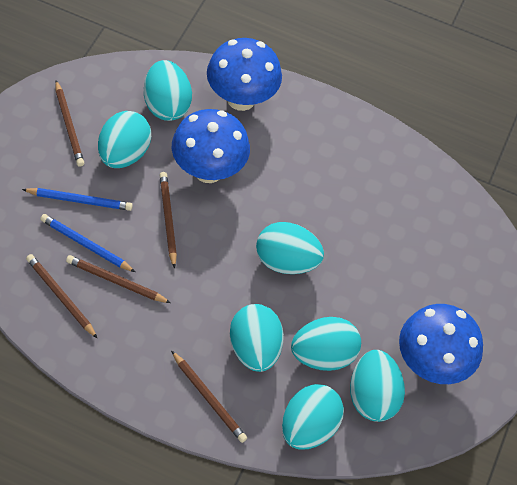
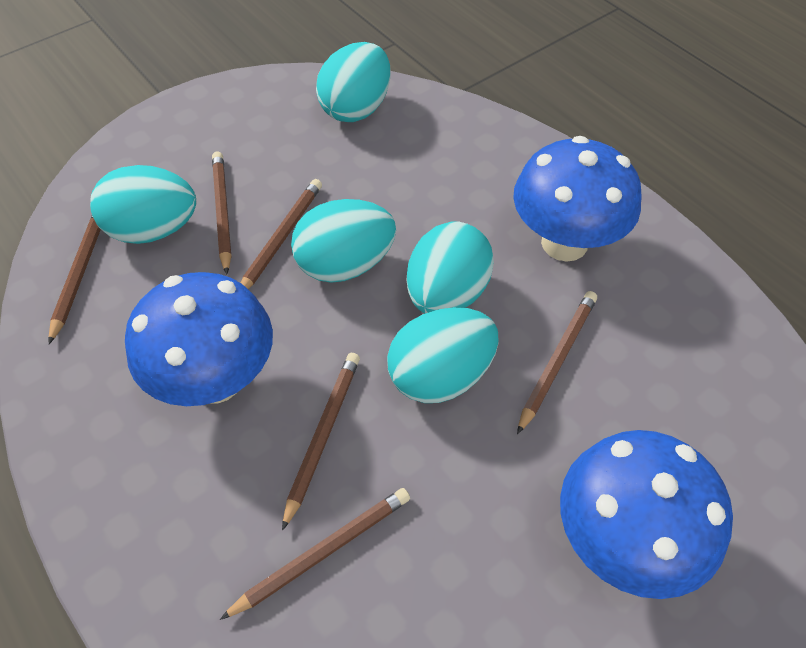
blue pencil: [22,188,133,211] [40,214,135,272] = 2 -> none = 0
brown pencil: [26,254,98,339] [55,80,84,167] [66,255,171,303] [159,172,177,269] [171,351,247,443] = 5 -> [48,216,101,344] [212,151,232,274] [220,488,410,620] [241,179,322,289] [282,353,360,531] [517,291,597,434] = 6
turquoise egg: [98,111,151,168] [144,60,192,121] [230,304,284,372] [256,222,324,274] [282,384,344,450] [291,317,361,371] [350,350,405,422] = 7 -> [90,165,196,244] [291,199,396,283] [316,42,391,122] [387,307,498,403] [407,222,494,313] = 5

